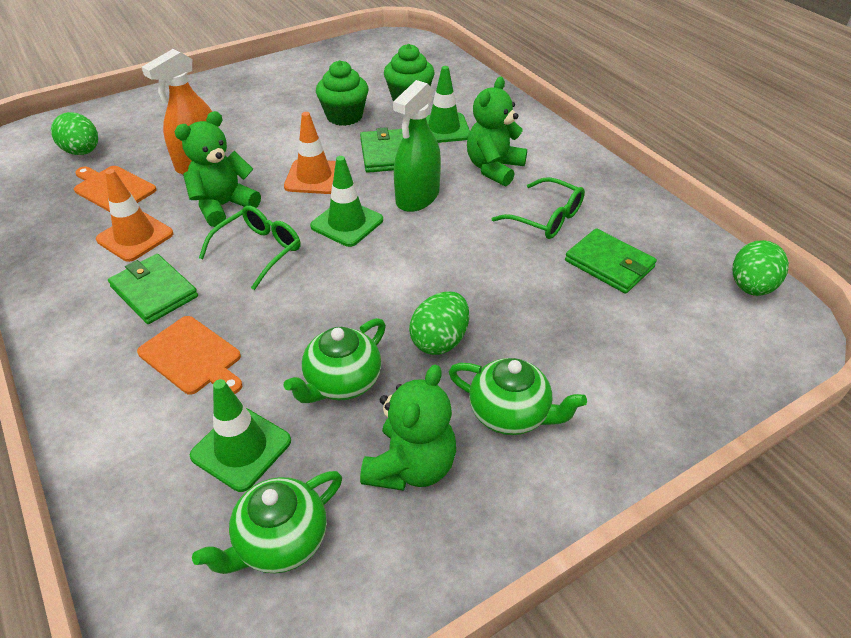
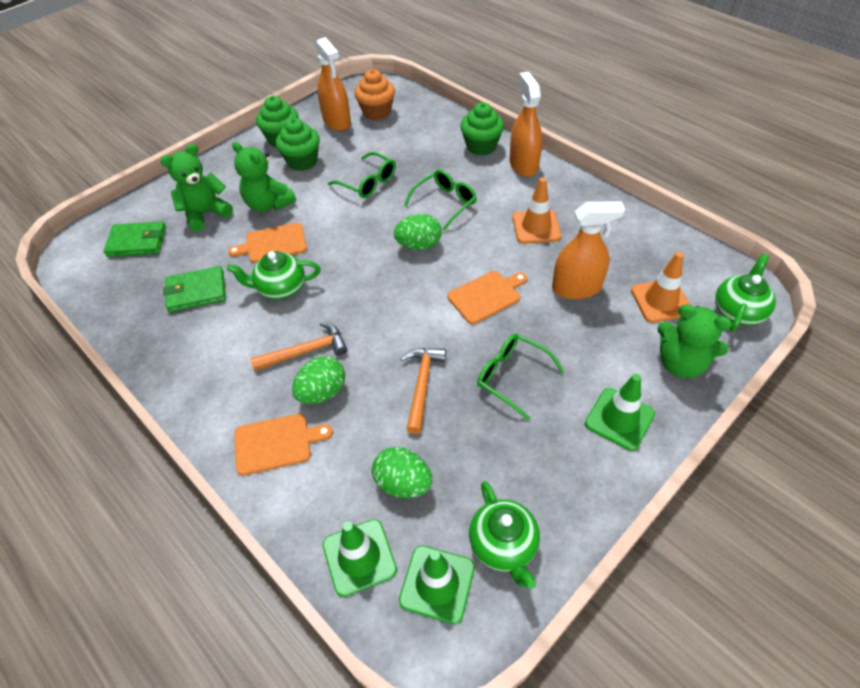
green cupcake: [316,60,369,126] [384,44,435,101] = 2 -> [256,96,299,147] [276,118,320,171] [460,102,504,156] = 3
green glasses: [199,206,301,290] [492,177,585,239] = 2 -> [328,152,396,198] [404,169,477,231] [477,333,565,420] = 3
green spray bottle: [393,80,441,212] = 1 -> none = 0
green wallet: [108,254,198,324] [360,127,403,173] [565,228,657,294] = 3 -> [103,221,166,257] [163,266,226,312] = 2
orange cupcake: none = 0 -> [354,69,395,120] = 1
orange cutting board: [74,166,156,212] [137,316,242,395] = 2 -> [228,222,307,263] [234,413,333,475] [447,271,527,324] = 3
orange hammer: none = 0 -> [250,322,347,371] [400,348,446,434] = 2
orange spray bottle: [142,49,212,174] = 1 -> [315,37,351,131] [509,72,542,177] [552,201,625,299] = 3

